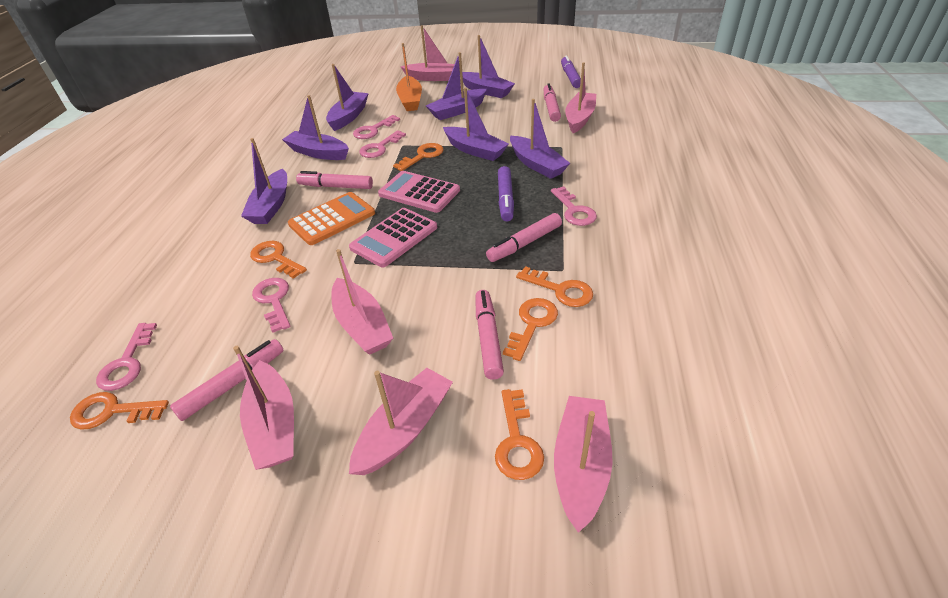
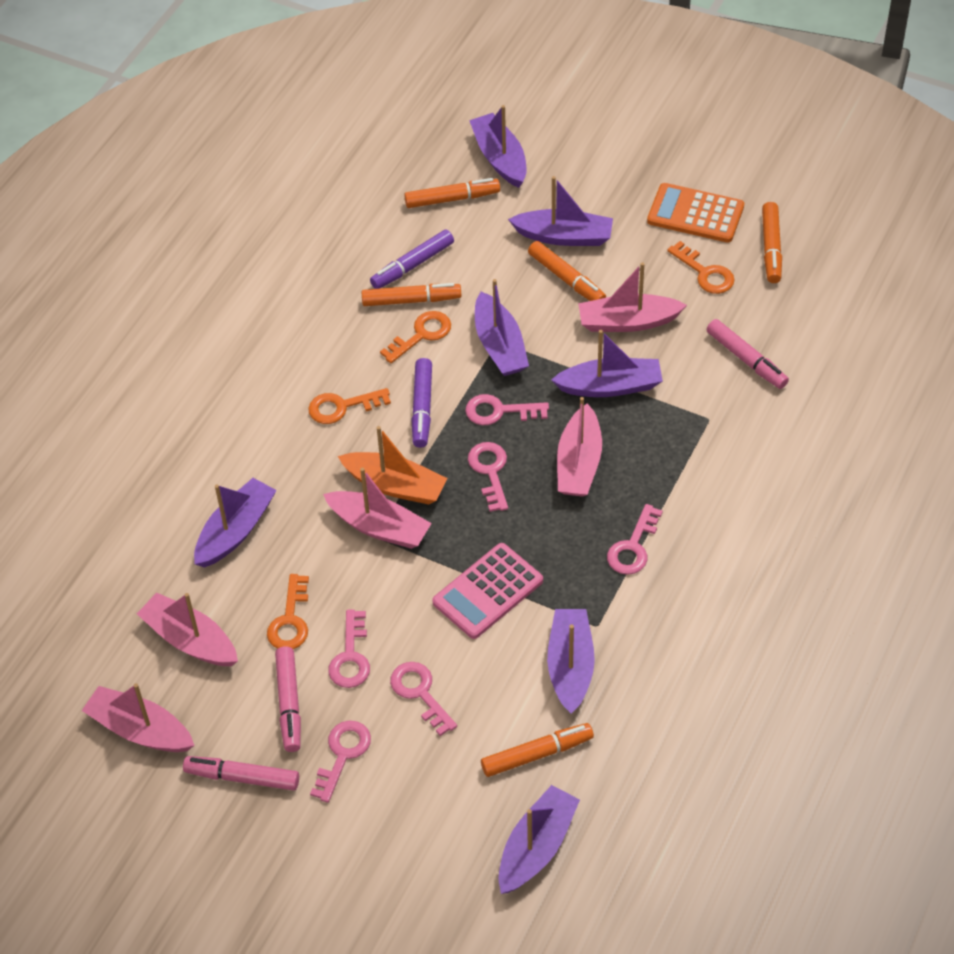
orange key: [70,392,169,430] [250,241,307,279] [393,143,443,171] [495,389,544,480] [503,298,558,361] [516,266,593,307] = 6 -> [267,574,309,649] [308,388,391,424] [380,311,451,363] [667,241,734,294] = 4
orange marker: none = 0 -> [362,283,461,306] [404,178,500,208] [481,723,594,777] [528,241,606,301] [762,202,782,283] = 5
pink boat: [233,346,294,470] [331,249,393,355] [349,368,453,475] [400,25,460,81] [554,396,613,533] [565,63,596,133] = 6 -> [82,683,195,752] [137,592,238,666] [323,468,432,549] [557,397,602,497] [578,262,687,332] = 5
pink calculator: [349,208,437,267] [378,171,460,213] = 2 -> [432,543,543,639] = 1
pink key: [96,323,157,391] [252,278,291,333] [353,115,400,139] [360,130,406,158] [551,186,597,226] = 5 -> [310,720,371,803] [328,609,370,688] [390,662,457,736] [465,394,549,425] [468,442,508,512] [607,504,663,575] = 6
pink marker: [170,339,283,421] [296,171,373,189] [475,290,504,380] [486,213,562,262] [543,83,561,122] = 5 -> [183,756,299,791] [275,646,301,752] [707,319,789,389] = 3

